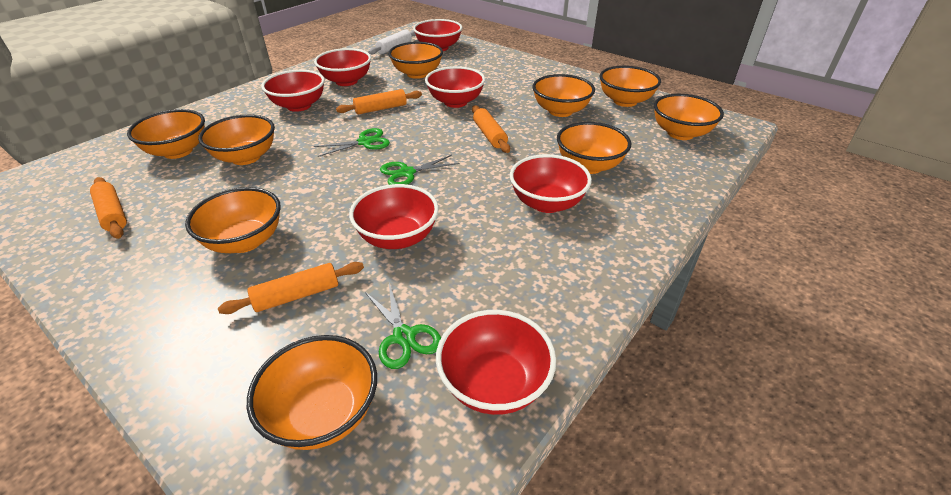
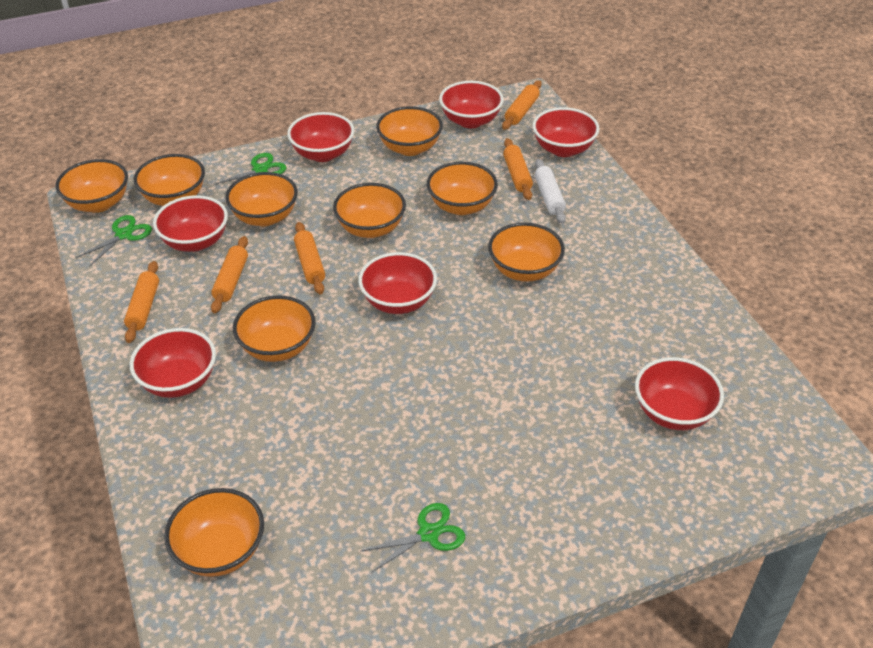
orange rolling pin: [90,177,127,239] [218,262,364,314] [336,89,422,114] [472,105,510,153] = 4 -> [124,261,159,343] [211,236,248,313] [294,222,325,294] [502,80,542,130] [503,138,533,200] = 5

